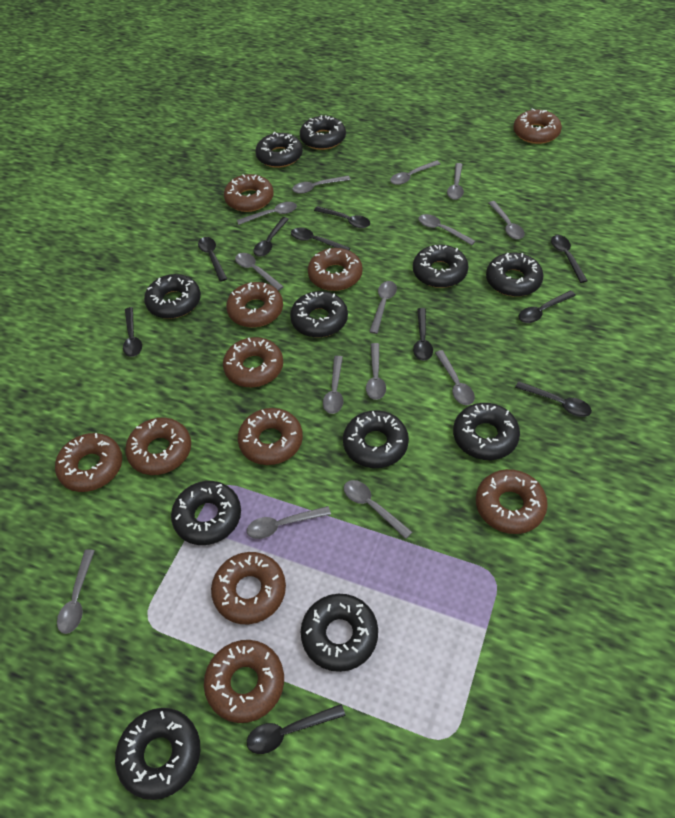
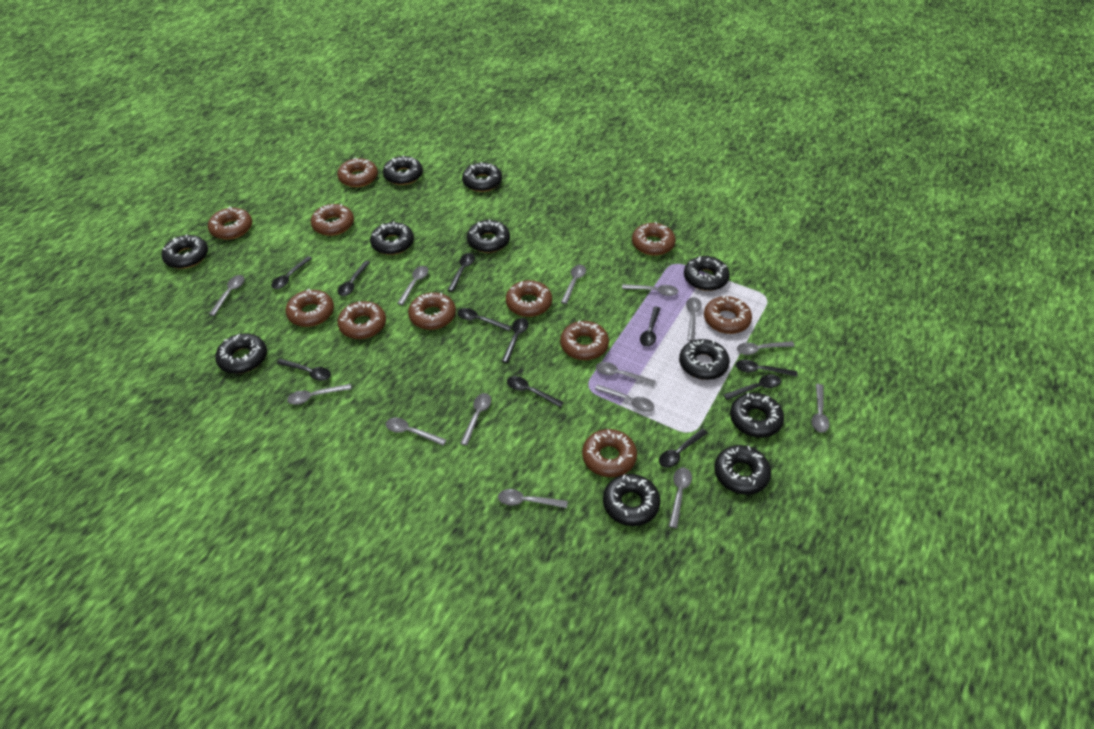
black spoon: [123,307,142,357] [198,237,227,282] [247,704,346,754] [253,217,289,257] [291,228,350,250] [314,206,370,228] [413,308,433,361] [515,381,592,417] [518,291,576,323] [551,235,588,283] = 10 -> [271,256,313,289] [277,359,331,381] [338,261,371,296] [448,253,475,292] [457,308,512,331] [502,318,529,363] [507,376,564,407] [640,306,661,346] [659,428,708,468] [723,374,781,400] [736,360,797,377] = 11

